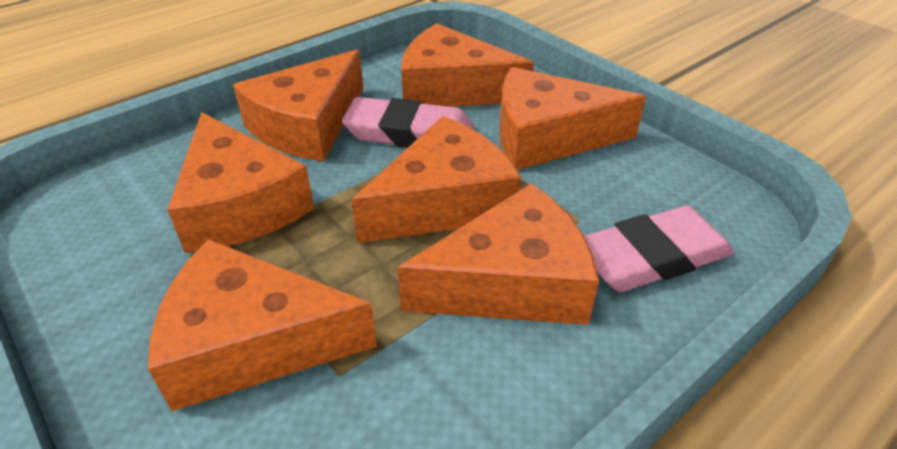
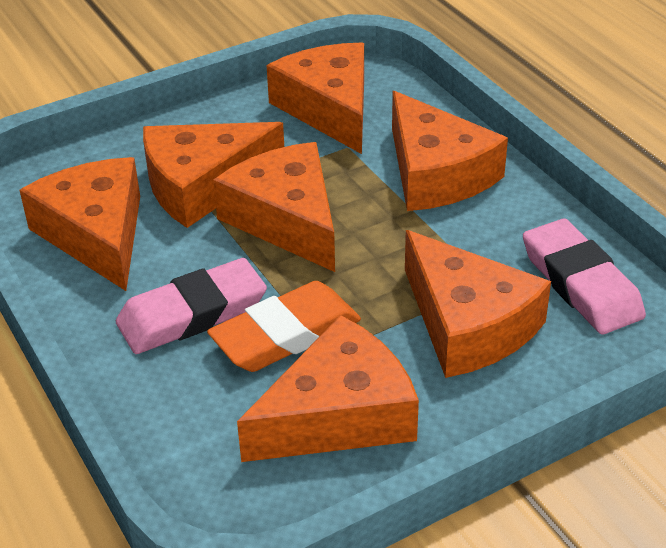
orange eraser: none = 0 -> [207,281,361,372] = 1

